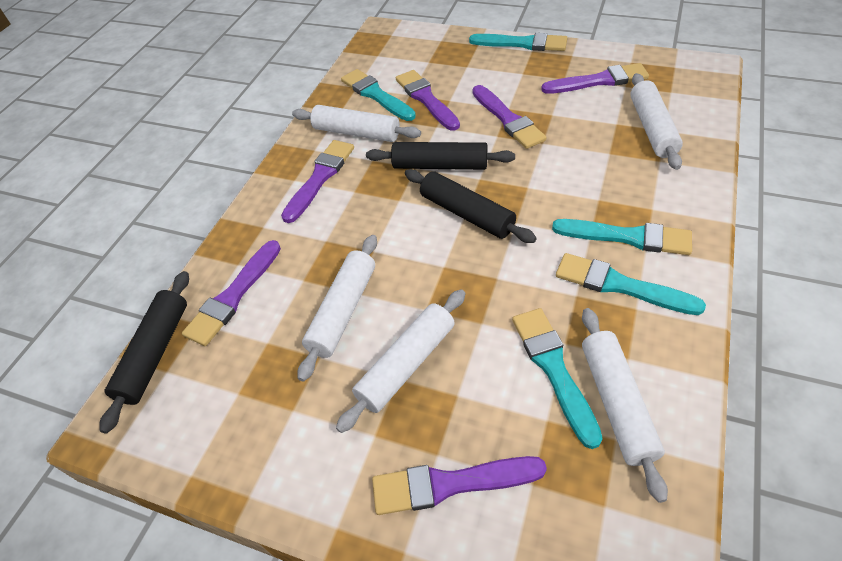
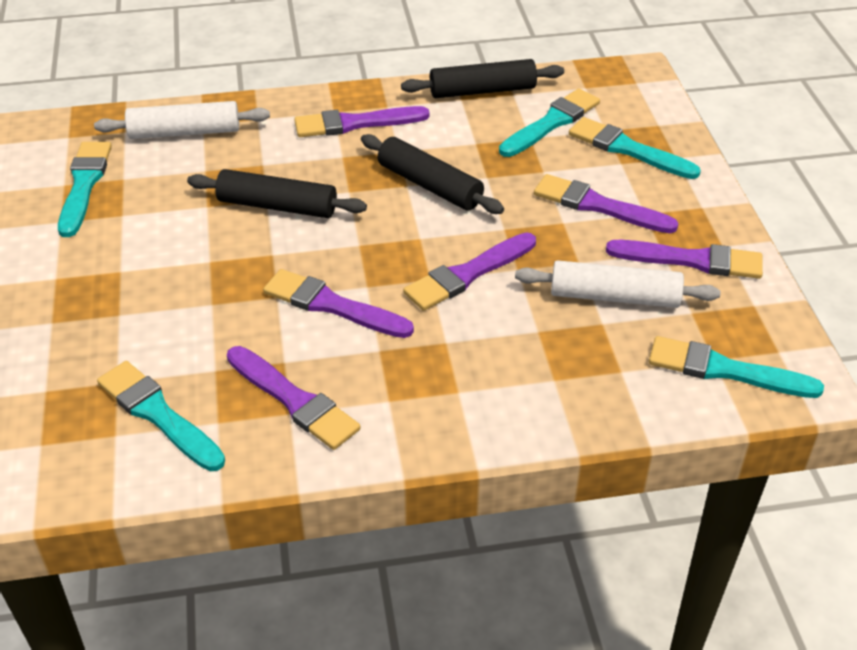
white rolling pin: [292,105,421,142] [298,235,377,382] [336,289,465,433] [582,308,668,503] [630,73,683,170] = 5 -> [94,101,270,139] [515,260,721,308] = 2

